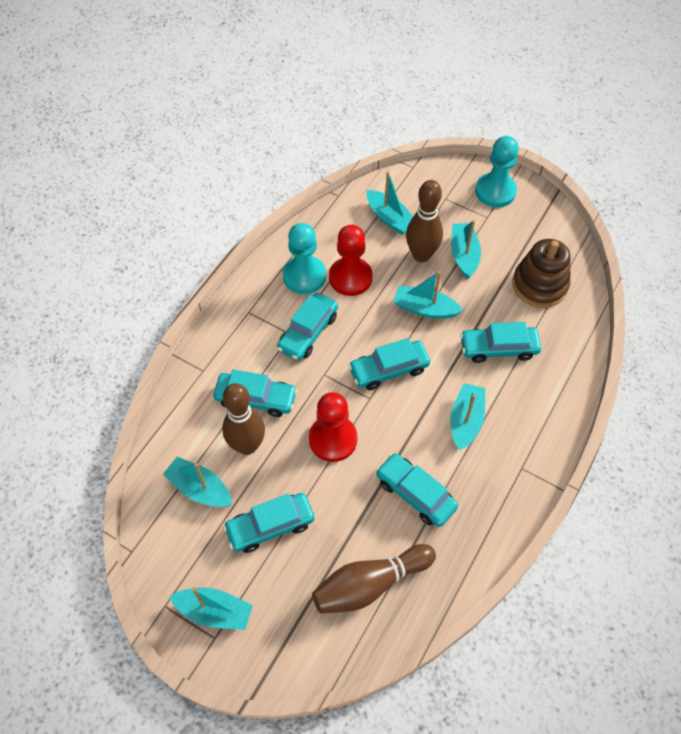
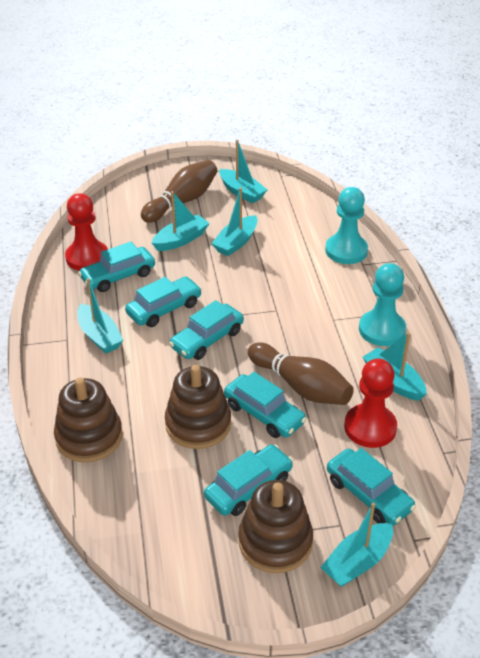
brown bowling pin: [222,383,265,455] [312,544,436,614] [406,180,443,262] = 3 -> [141,160,217,223] [248,342,354,405] = 2
brown stacking toy: [512,239,570,308] = 1 -> [54,378,123,462] [165,365,231,449] [238,480,313,573] = 3

